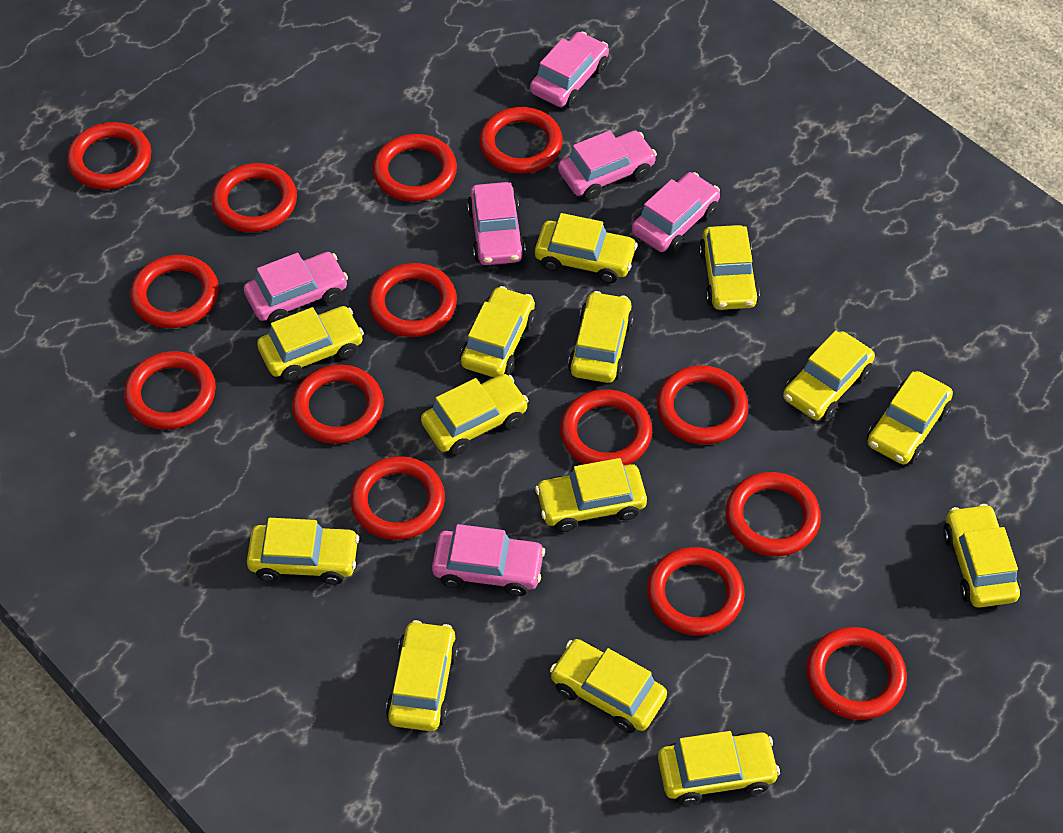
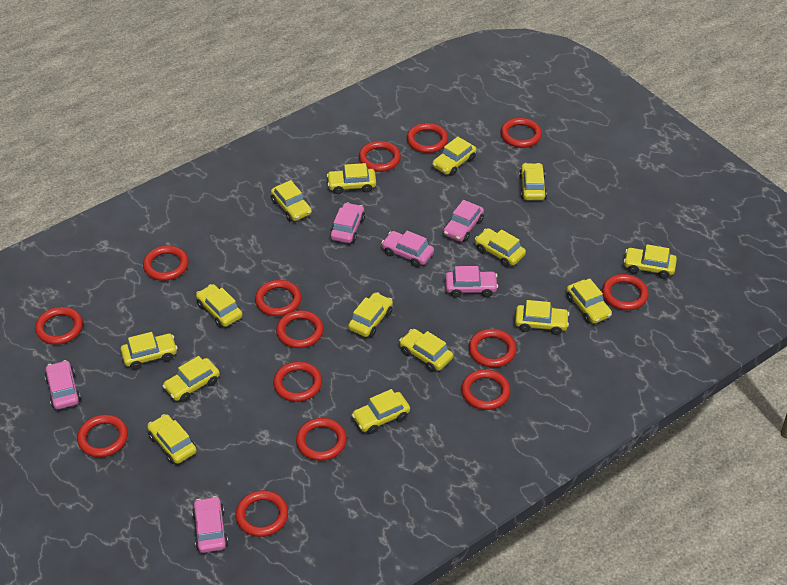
yellow car: [247,518,359,585] [257,306,364,381] [386,620,459,731] [421,374,529,455] [460,286,536,378] [535,213,638,283] [535,458,647,532] [550,639,667,733] [568,291,634,383] [658,731,780,805] [699,225,760,310] [783,330,875,420] [867,371,953,464] [943,504,1020,608] = 14 -> [120,332,178,370] [147,414,197,464] [163,356,220,402] [196,284,243,327] [271,180,312,222] [327,163,376,194] [348,292,393,337] [352,389,410,434] [399,329,453,372] [432,137,477,176] [475,228,526,267] [515,300,569,335] [519,163,547,200] [567,278,612,324] [624,244,677,279] = 15

